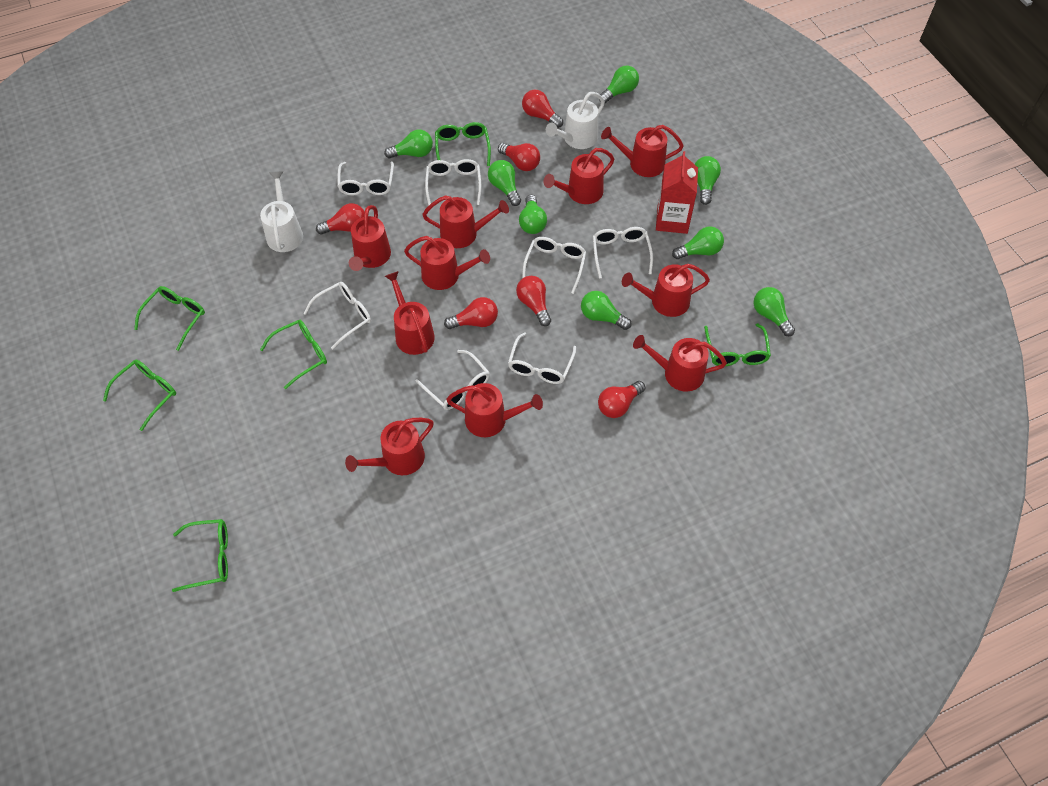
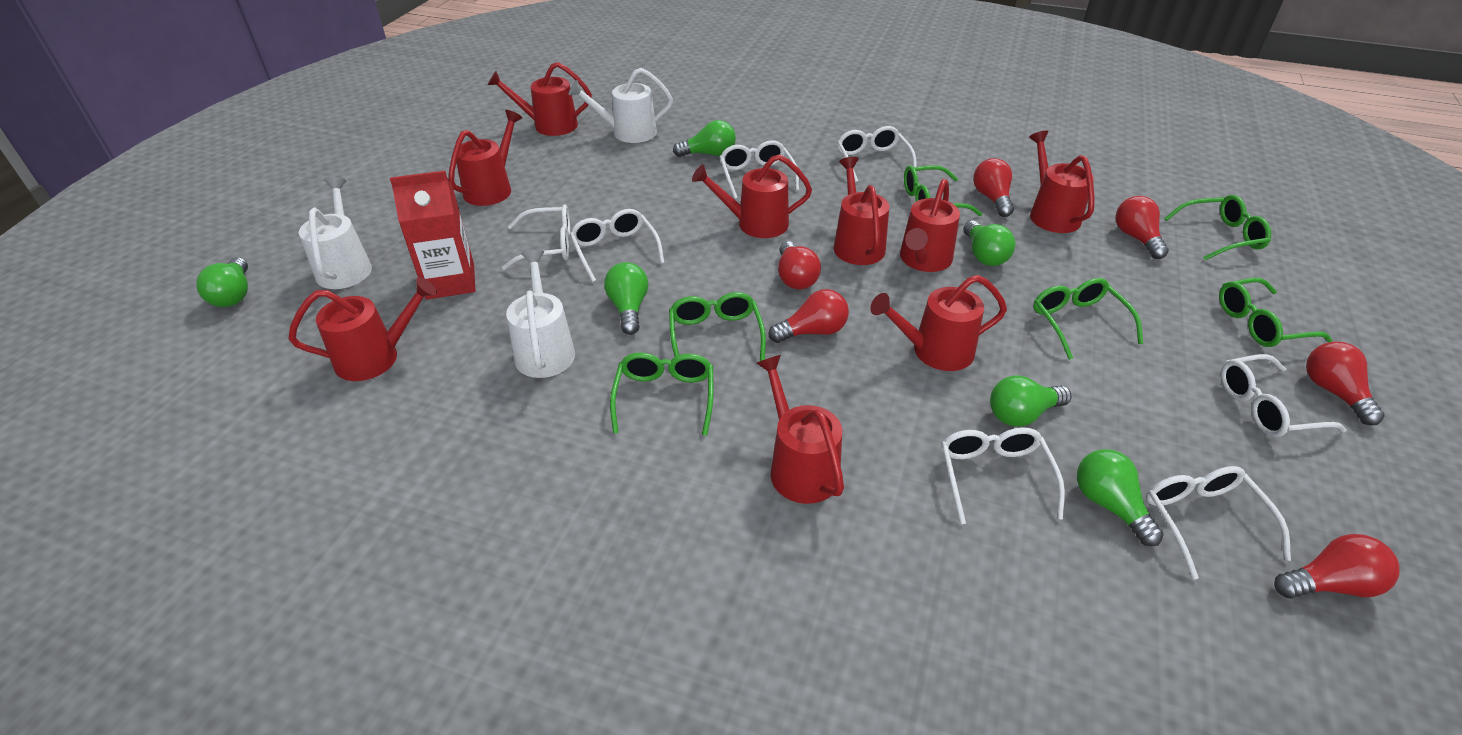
green light bulb: [384,129,433,158] [488,160,521,206] [519,195,547,234] [581,291,632,330] [599,66,639,103] [672,226,724,259] [695,156,721,205] [754,287,795,336] = 8 -> [196,257,248,307] [604,262,648,335] [673,120,736,157] [963,221,1015,266] [990,375,1072,427] [1077,449,1164,546] = 6
red watering can: [345,418,434,475] [349,205,391,271] [385,271,435,355] [404,236,490,290] [422,195,509,248] [446,383,543,437] [543,148,614,204] [601,125,684,177] [622,264,710,317] [633,335,727,392] = 10 -> [289,277,437,381] [449,110,522,206] [488,62,592,136] [692,154,812,238] [757,355,844,504] [833,157,889,265] [870,275,1007,371] [900,179,960,272] [1029,131,1095,233] = 9
white watering can: [260,172,303,252] [546,92,605,149] = 2 -> [299,177,372,289] [506,250,575,378] [569,68,673,143] = 3

